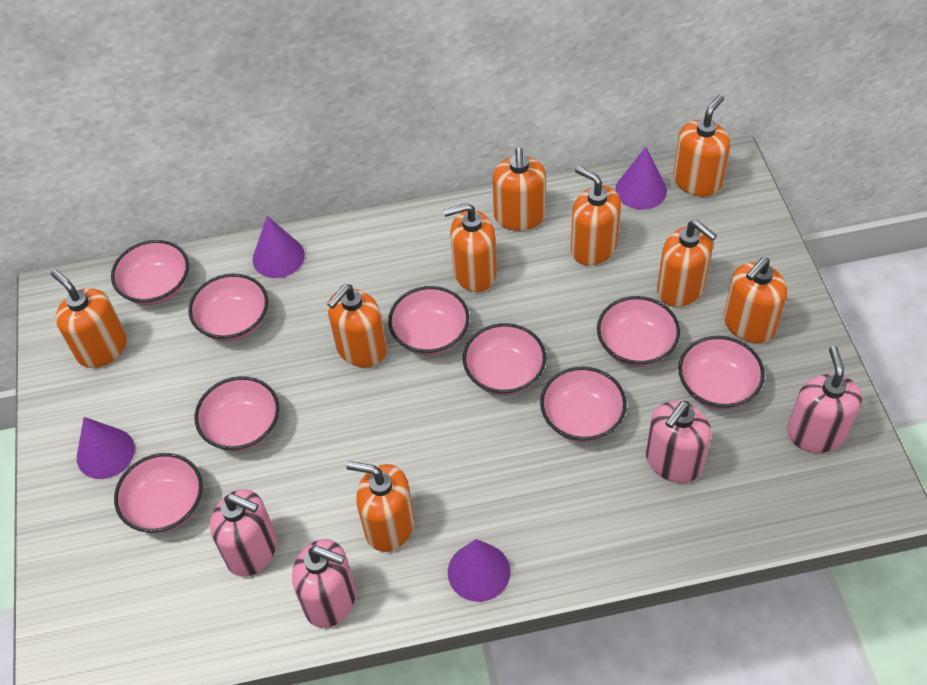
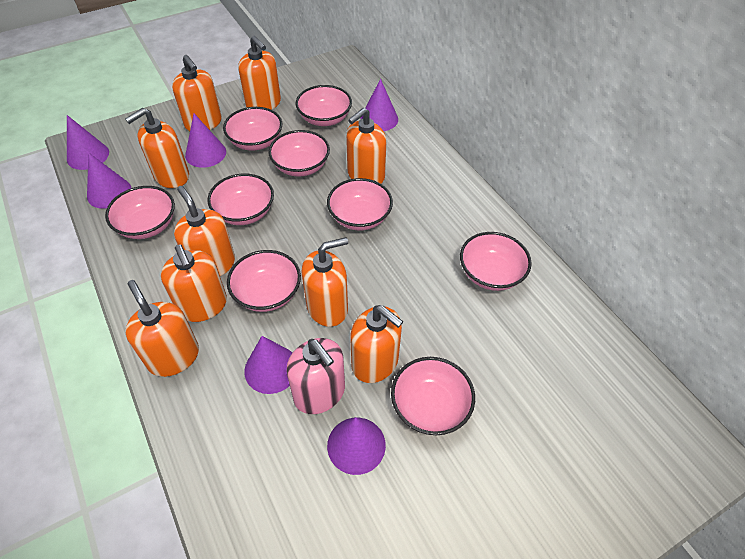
pink soap dispenser: [210,489,277,577] [292,539,356,628] [646,401,711,483] [787,346,862,453] = 4 -> [286,338,345,414] = 1
purple cone: [77,417,135,479] [253,216,305,278] [448,539,511,602] [615,147,667,210] = 4 -> [67,115,109,170] [87,153,131,209] [185,114,226,168] [244,336,292,394] [327,417,386,475] [361,79,398,131] = 6

